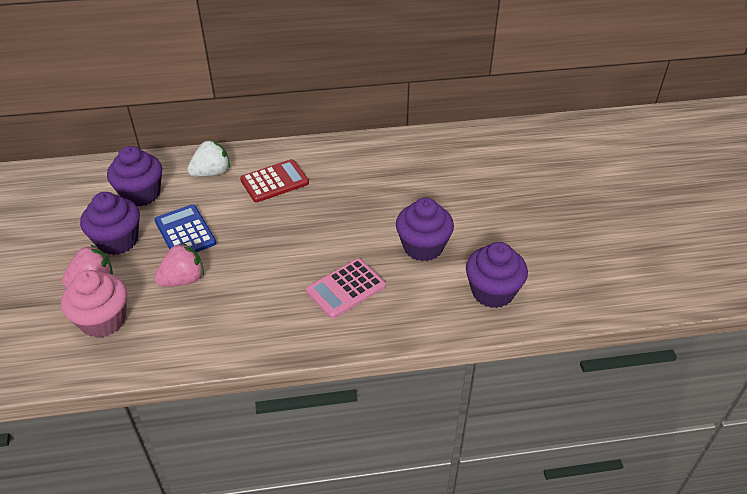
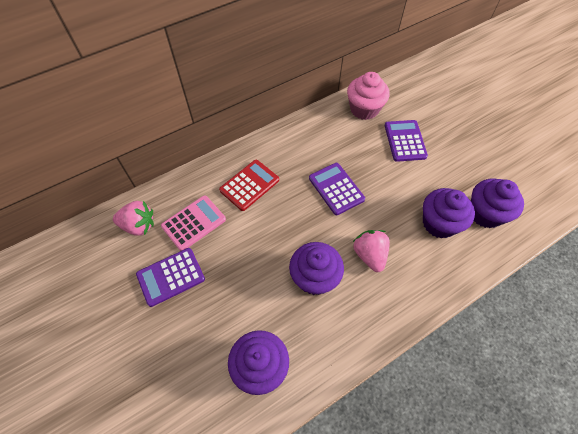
blue calculator: [155,204,216,252] = 1 -> none = 0
purple calculator: none = 0 -> [136,248,205,307] [309,163,365,215] [385,120,428,162] = 3
white strawberry: [187,140,230,177] = 1 -> none = 0

